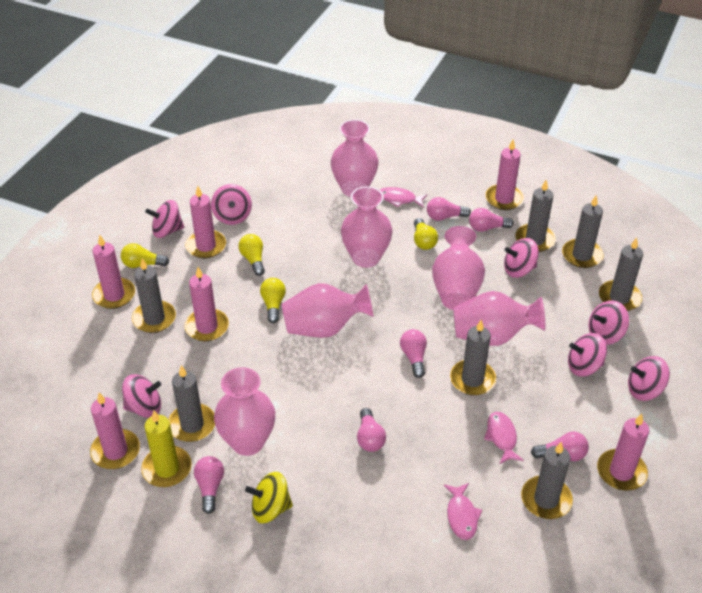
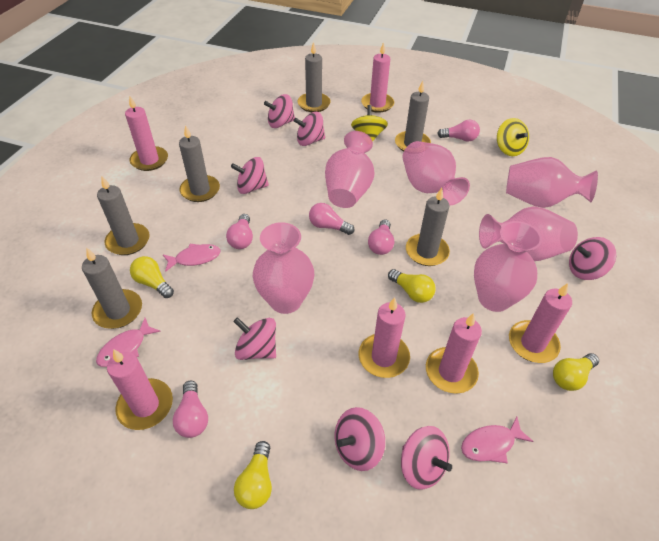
grey candle: [132,259,176,333] [169,365,215,442] [450,320,496,395] [515,180,556,252] [521,442,573,519] [562,196,604,268] [599,237,643,311] = 7 -> [82,248,142,329] [97,176,150,255] [179,125,220,202] [298,42,331,112] [395,81,431,151] [406,188,450,266] = 6
pink light bulb: [194,456,224,514] [357,408,386,452] [400,329,427,378] [427,197,471,221] [469,208,514,232] [531,432,589,461] = 6 -> [173,381,208,438] [226,214,253,249] [309,203,354,235] [368,219,394,255] [437,120,480,142] = 5
yellow candle: [141,411,192,487] = 1 -> none = 0
yellow spinning top: [245,472,293,523] = 1 -> [351,105,388,142] [497,118,529,156] = 2

